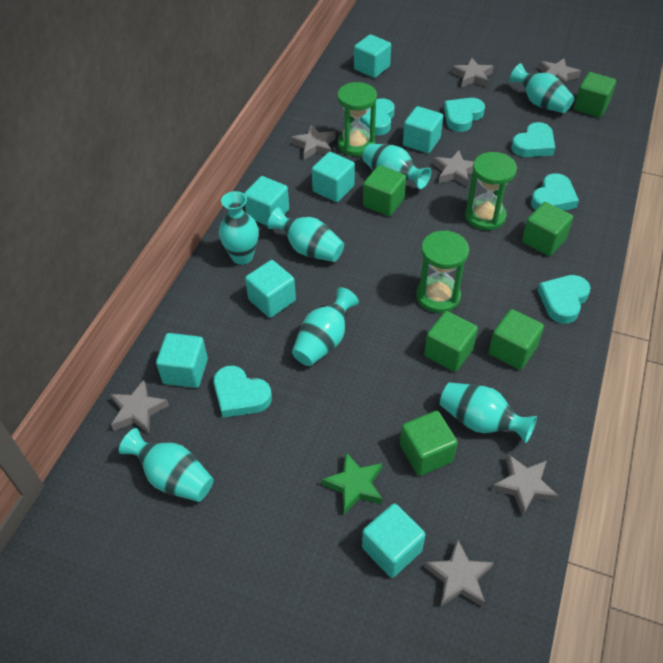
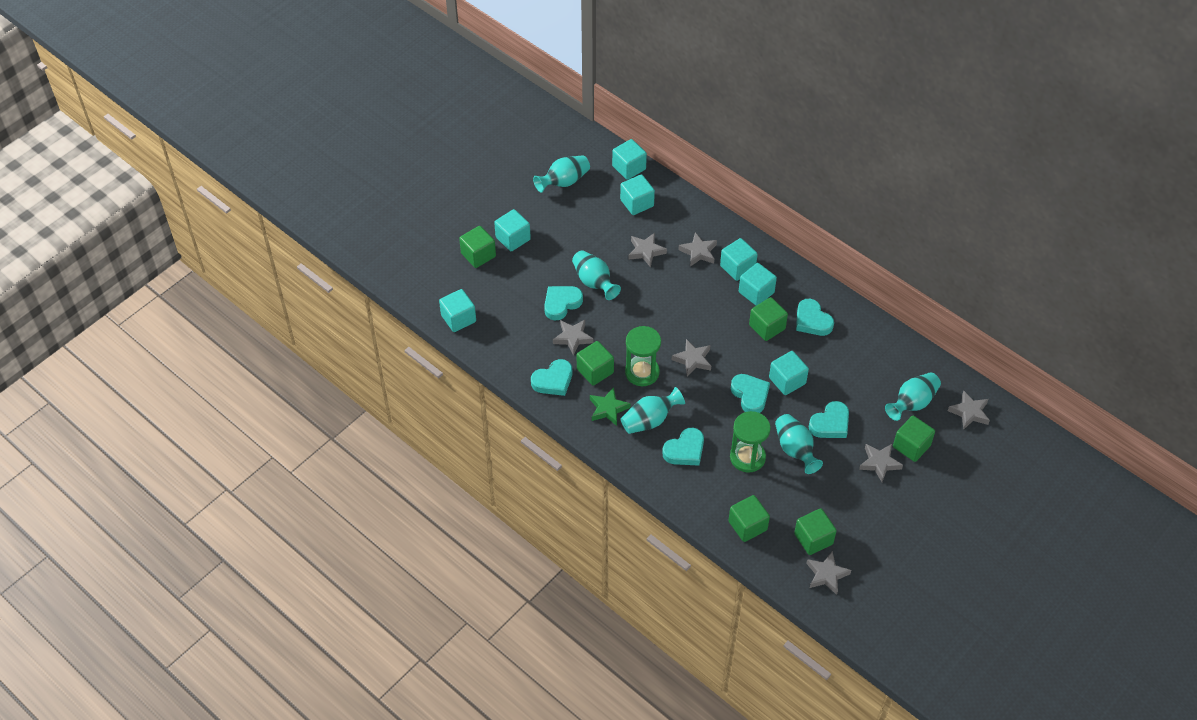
green hourglass: [338,82,377,156] [416,230,469,313] [465,152,517,230] = 3 -> [625,326,661,386] [730,411,771,473] = 2
turquoise vase: [119,428,214,502] [219,191,259,265] [267,207,344,262] [292,287,359,366] [362,144,431,189] [440,382,537,443] [509,63,574,113] = 7 -> [533,155,590,193] [572,250,621,300] [621,387,685,434] [775,414,823,474] [885,372,941,421] = 5

